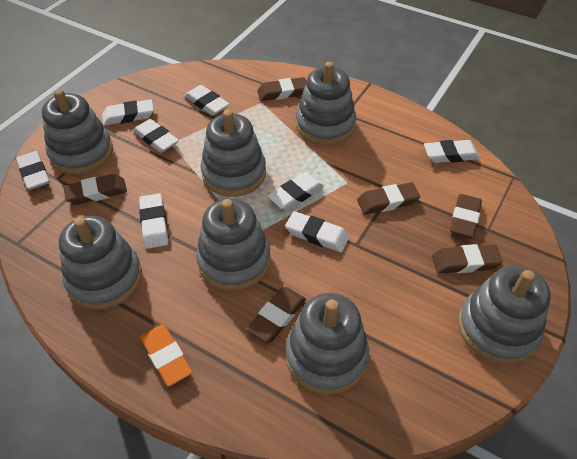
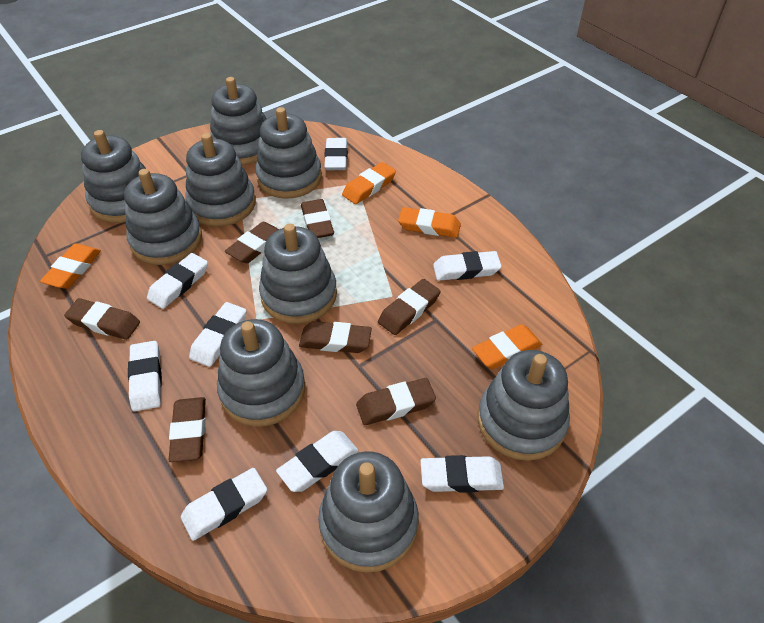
brown eraser: [63,174,127,205] [247,287,306,343] [257,77,306,101] [357,182,420,215] [432,244,503,274] [450,194,482,238] = 6 -> [64,298,140,340] [168,397,206,462] [225,222,279,263] [299,321,372,353] [301,199,334,238] [356,378,436,425] [378,279,441,335] = 7
grey stacking toy: [42,89,113,175] [59,216,142,310] [196,199,270,291] [200,110,266,197] [286,293,369,395] [296,62,356,145] [458,265,551,364] = 7 -> [81,130,146,223] [124,169,202,265] [185,133,256,227] [210,77,267,165] [217,319,305,427] [255,107,322,198] [259,224,337,324] [318,451,418,573] [478,350,570,461] = 9
orange eraser: [140,324,192,387] = 1 -> [40,244,101,289] [342,162,396,204] [398,207,461,238] [472,324,542,369] = 4

